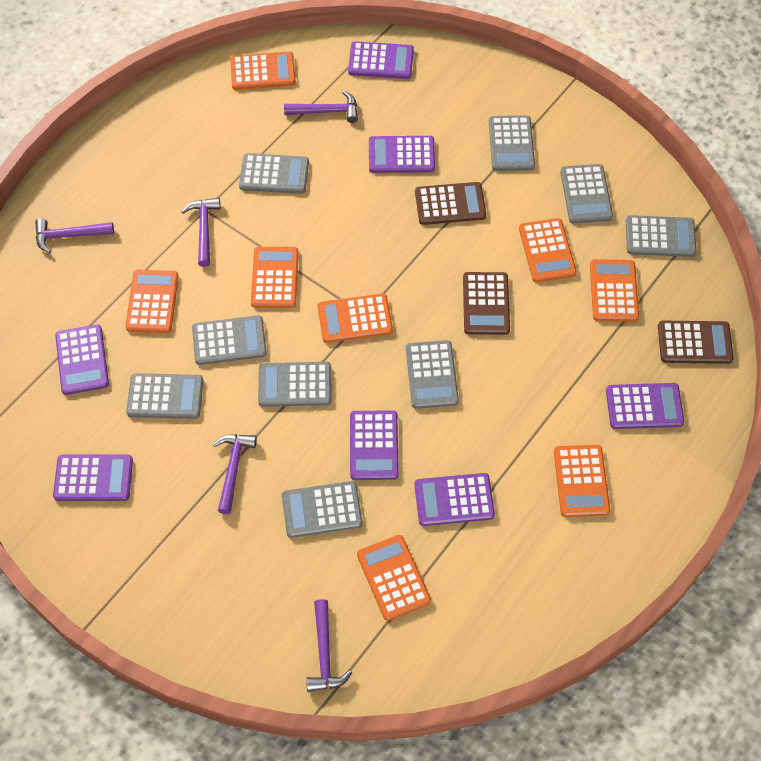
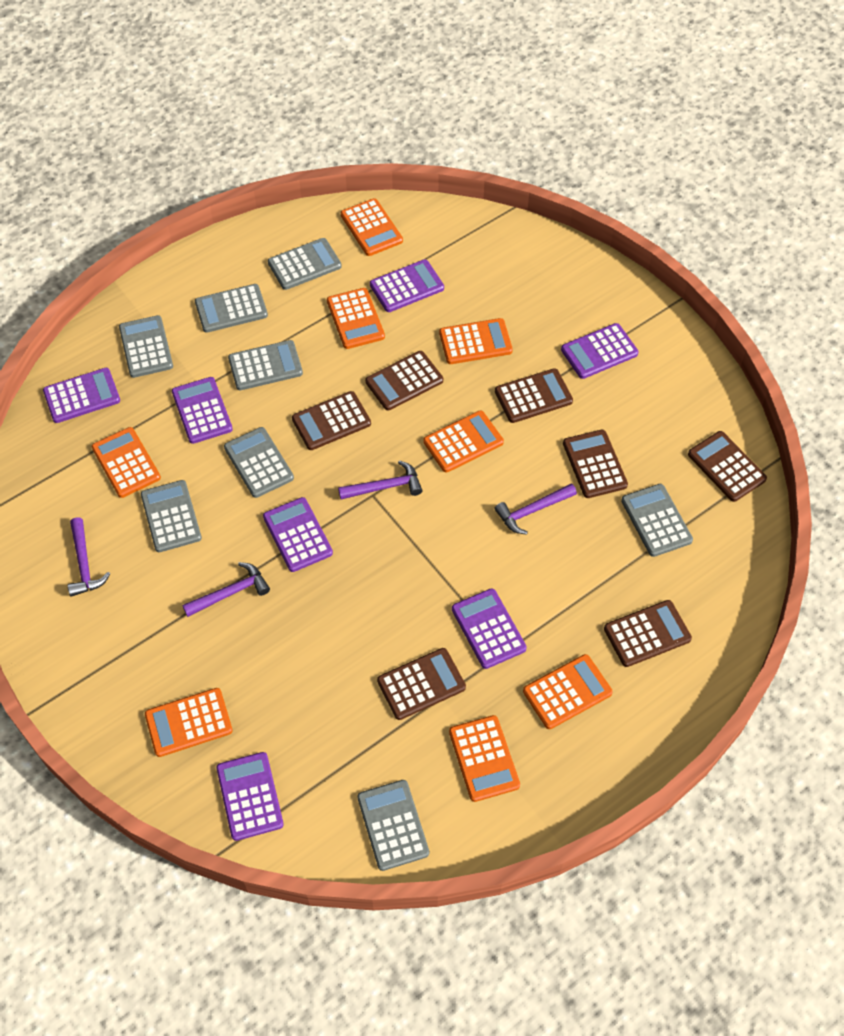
brown calculator: [415,182,486,225] [463,272,510,335] [658,321,734,364] = 3 -> [292,391,371,450] [365,351,443,411] [377,648,466,720] [495,368,573,423] [563,430,628,498] [604,600,692,667] [688,431,767,502] = 7
grey calculator: [126,373,203,419] [192,315,267,365] [239,153,309,194] [258,362,331,407] [282,481,362,538] [406,340,459,409] [489,115,535,171] [560,164,613,224] [626,215,697,257] = 9 -> [119,315,173,378] [141,480,202,552] [195,284,268,333] [224,427,294,498] [228,340,303,390] [268,238,342,290] [357,780,429,871] [621,484,693,557] = 8
purple hammer: [35,218,114,253] [182,198,221,267] [213,434,257,514] [284,91,358,123] [306,599,352,692] = 5 -> [68,517,110,597] [182,562,270,617] [338,460,423,500] [494,483,577,535] = 4

